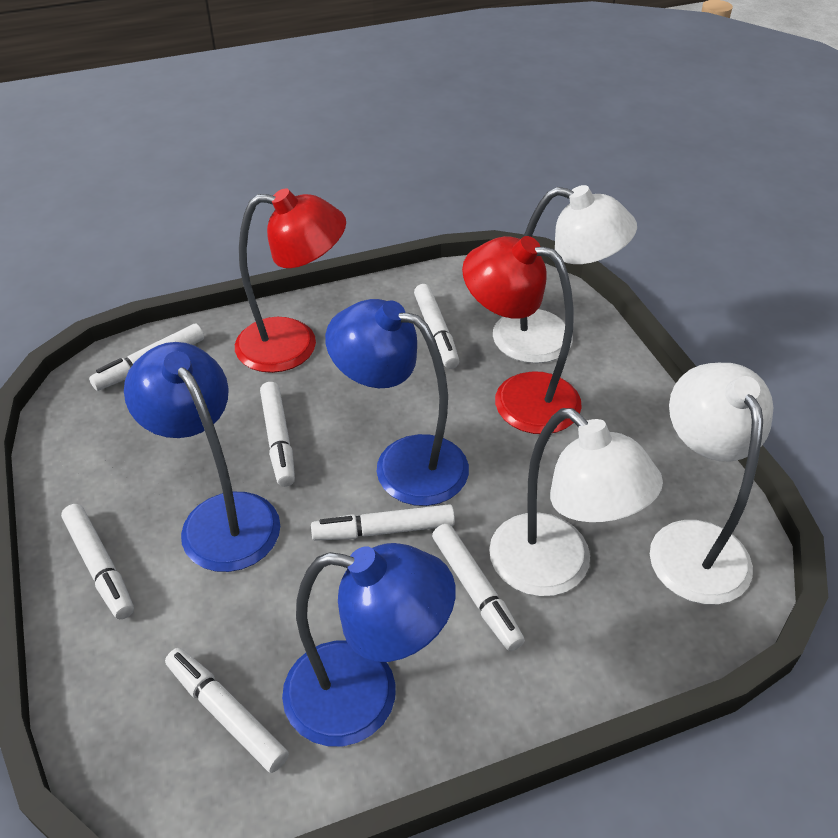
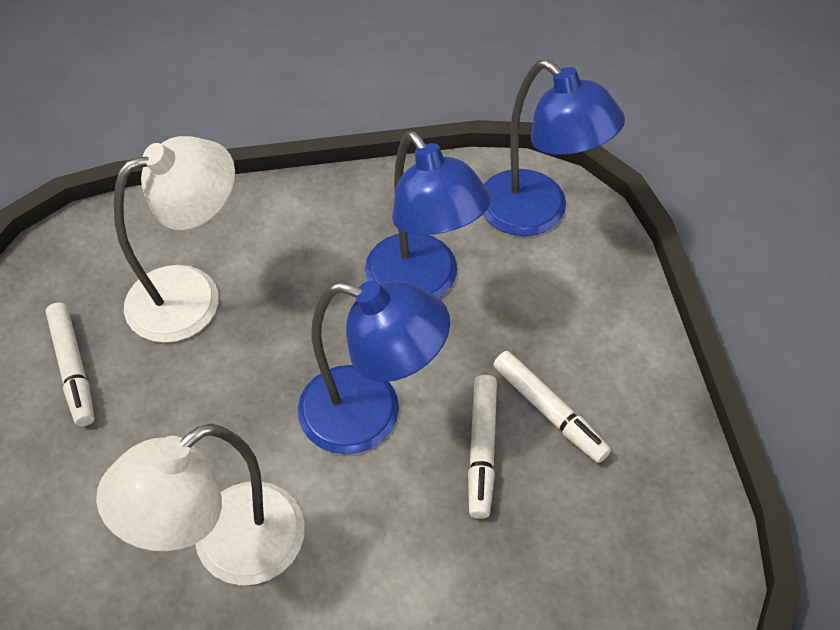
red lamp: [235,188,346,373] [462,236,582,434] = 2 -> none = 0
white lamp: [489,408,663,596] [493,185,637,363] [650,363,773,605] = 3 -> [96,423,305,585] [114,136,235,343] = 2
white marker: [61,504,134,619] [89,324,204,391] [165,648,289,773] [260,382,295,487] [311,504,455,541] [414,284,459,369] [432,524,525,651] = 7 -> [46,303,95,426] [468,375,497,519] [493,351,611,463] = 3

